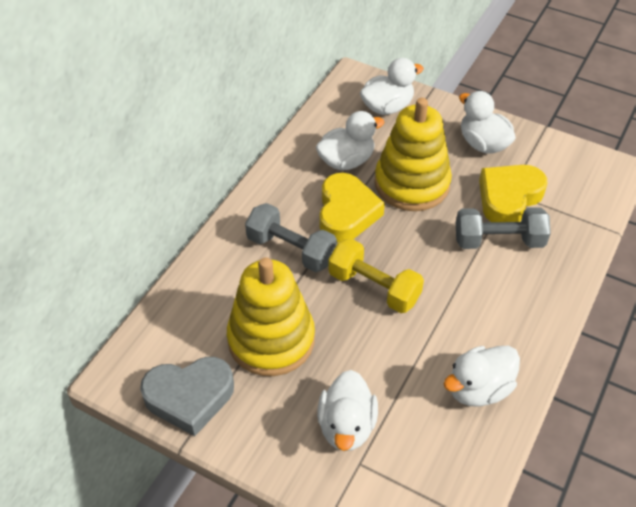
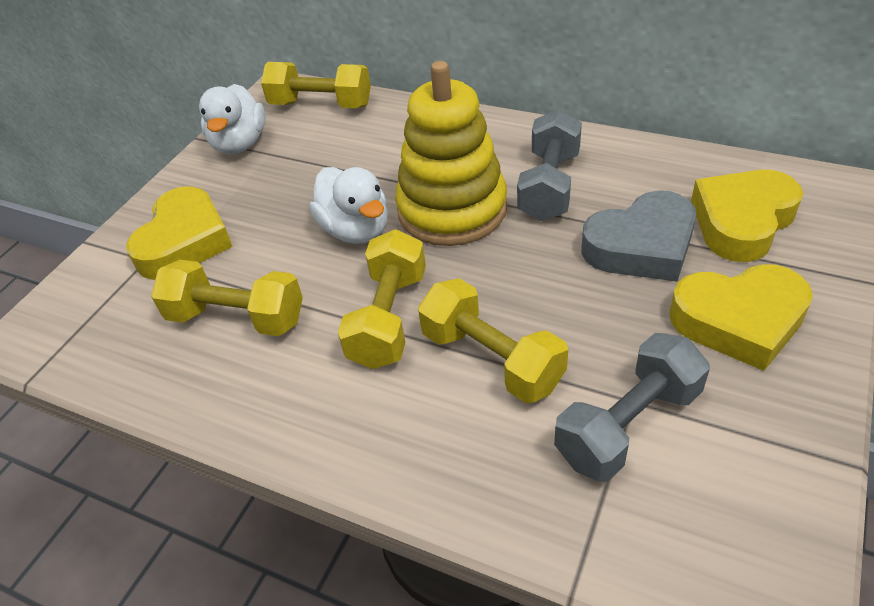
white duck: [316,111,385,170] [317,370,378,451] [360,58,424,115] [444,346,520,407] [459,91,516,154] = 5 -> [199,84,266,154] [309,167,388,244] = 2
yellow dumbbell: [328,238,424,313] = 1 -> [151,260,303,336] [261,62,371,108] [338,229,426,369] [418,278,568,403] = 4
yellow heart: [320,173,385,243] [479,165,547,222] = 2 -> [126,186,233,280] [669,264,813,371] [691,170,803,262] = 3
yellow stacking toy: [227,257,315,376] [375,98,452,211] = 2 -> [395,61,507,246] = 1

